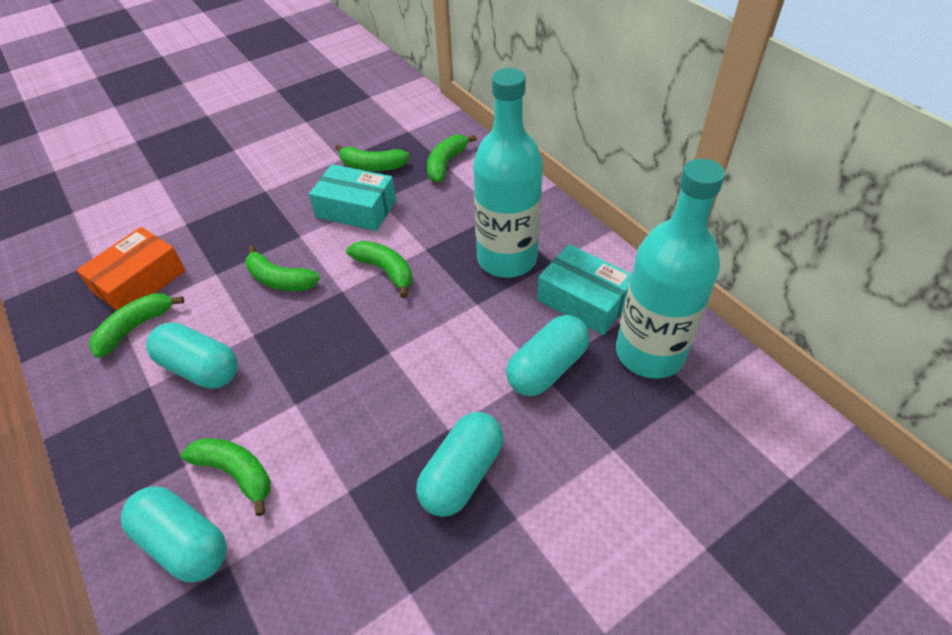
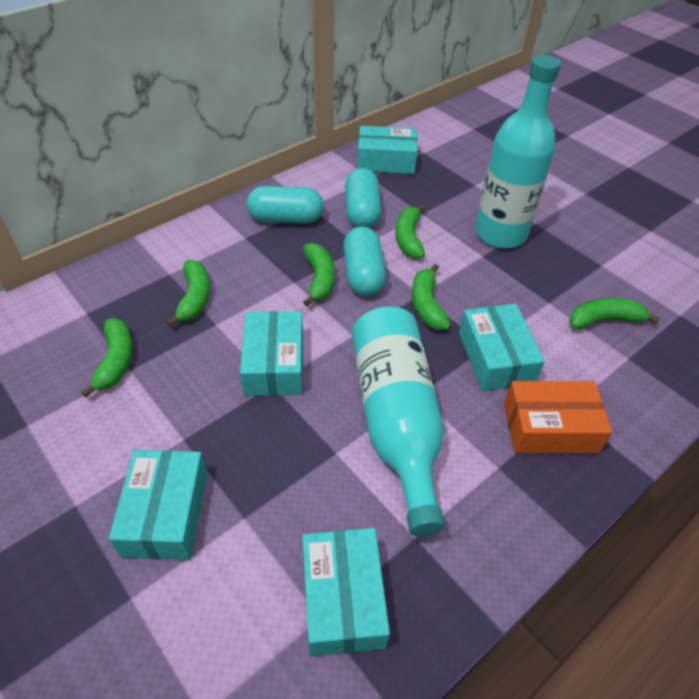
turquoise box: [309,164,396,231] [537,244,632,335] = 2 -> [109,450,207,560] [240,311,303,396] [302,528,390,657] [357,126,417,174] [459,304,545,391] = 5
turquoise capsule: [121,486,227,583] [146,322,238,389] [416,412,503,517] [506,315,590,396] = 4 -> [246,186,324,224] [343,227,386,296] [345,168,382,228] = 3

